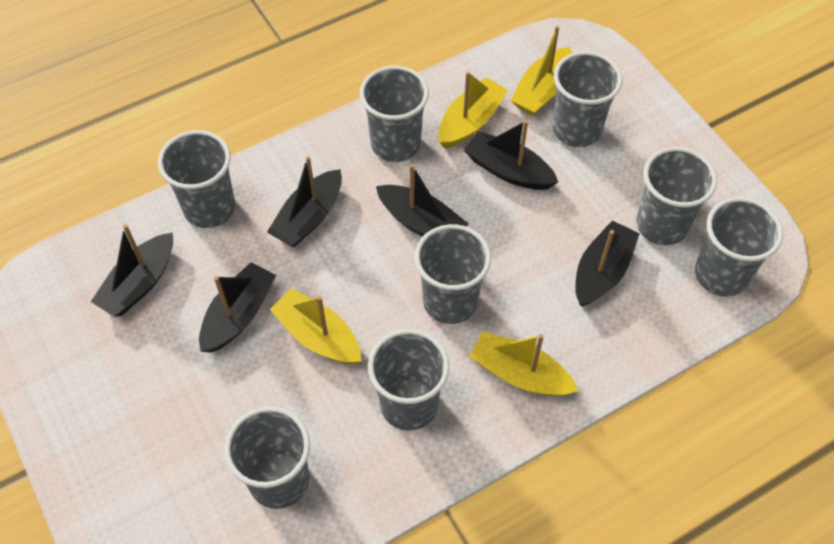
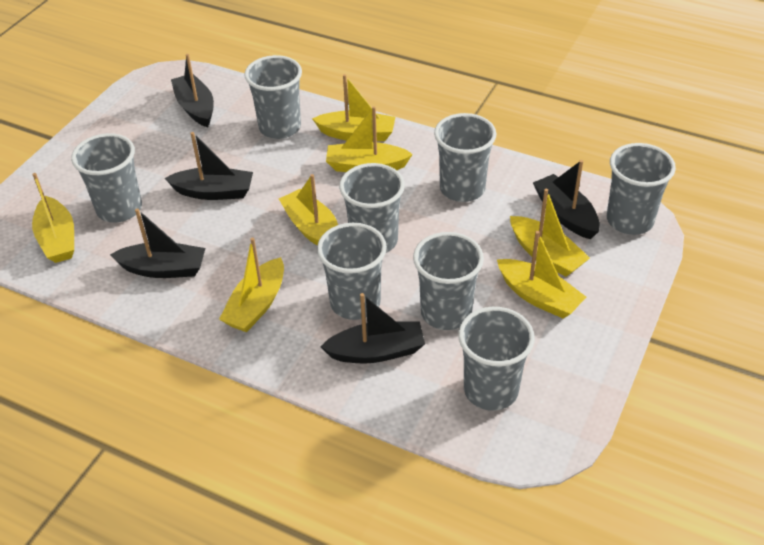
black boat: [91,224,173,317] [199,262,276,353] [267,156,342,247] [376,164,469,236] [464,120,558,190] [575,220,640,307] = 6 -> [110,208,205,278] [165,132,253,200] [171,54,214,127] [321,293,425,363] [533,160,600,239] = 5
yellow boat: [270,288,361,364] [439,71,508,149] [469,331,578,396] [511,26,572,116] = 4 -> [32,173,74,263] [219,237,284,332] [279,174,338,246] [312,74,395,141] [326,106,413,172] [497,231,586,319] [510,189,590,277] = 7

